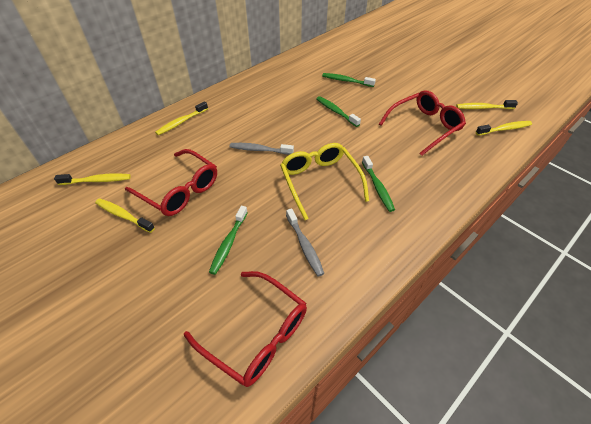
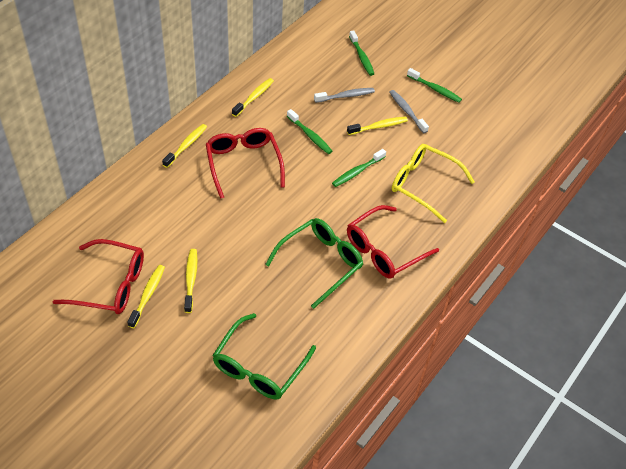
green glasses: none = 0 -> [212,313,316,400] [265,218,363,309] = 2

